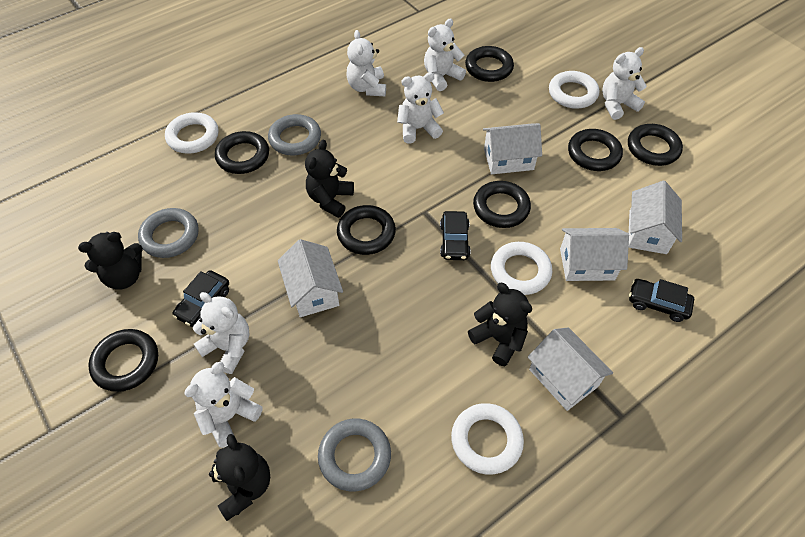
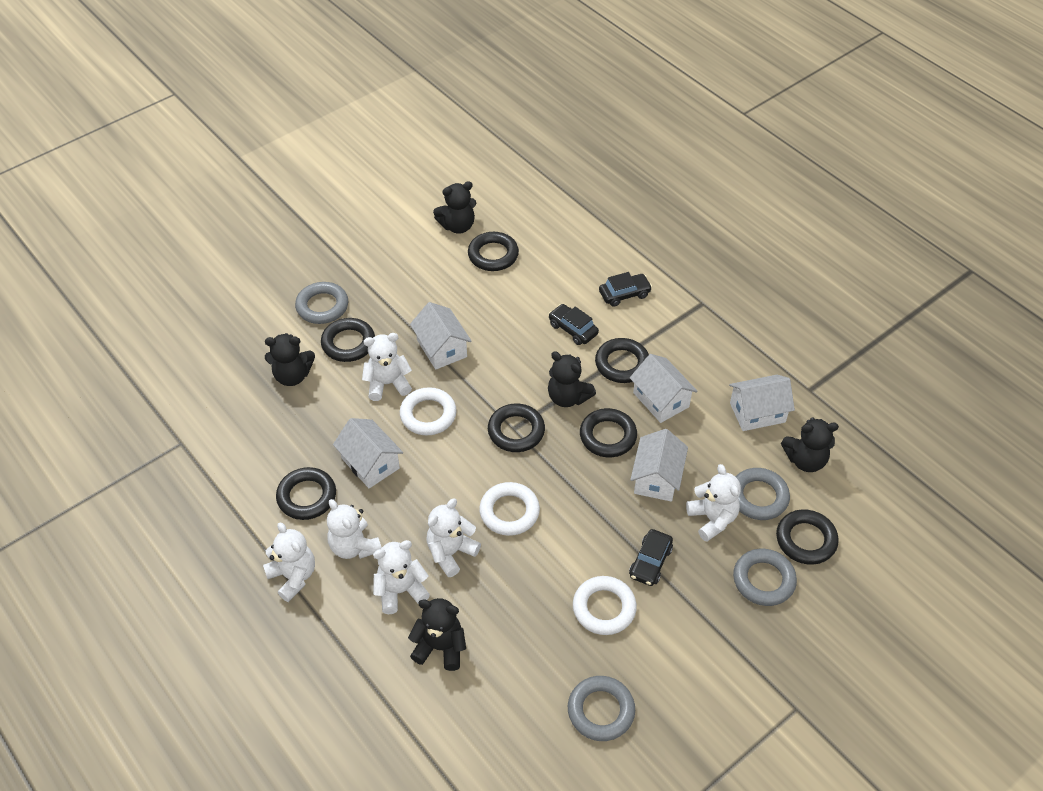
black teddy bear: [78,232,143,290] [209,434,270,521] [305,140,354,218] [468,283,532,366] = 4 -> [265,333,315,386] [408,598,466,671] [433,181,476,234] [548,352,596,407] [781,417,839,472] = 5
grey ring: [138,208,199,258] [268,114,321,156] [318,418,391,492] = 3 -> [295,282,348,324] [568,676,635,741] [733,549,797,606] [736,468,790,520] = 4
white ring: [165,112,219,154] [451,403,524,474] [491,242,552,295] [549,71,599,109] = 4 -> [400,387,457,435] [479,482,540,536] [573,576,637,635] = 3

